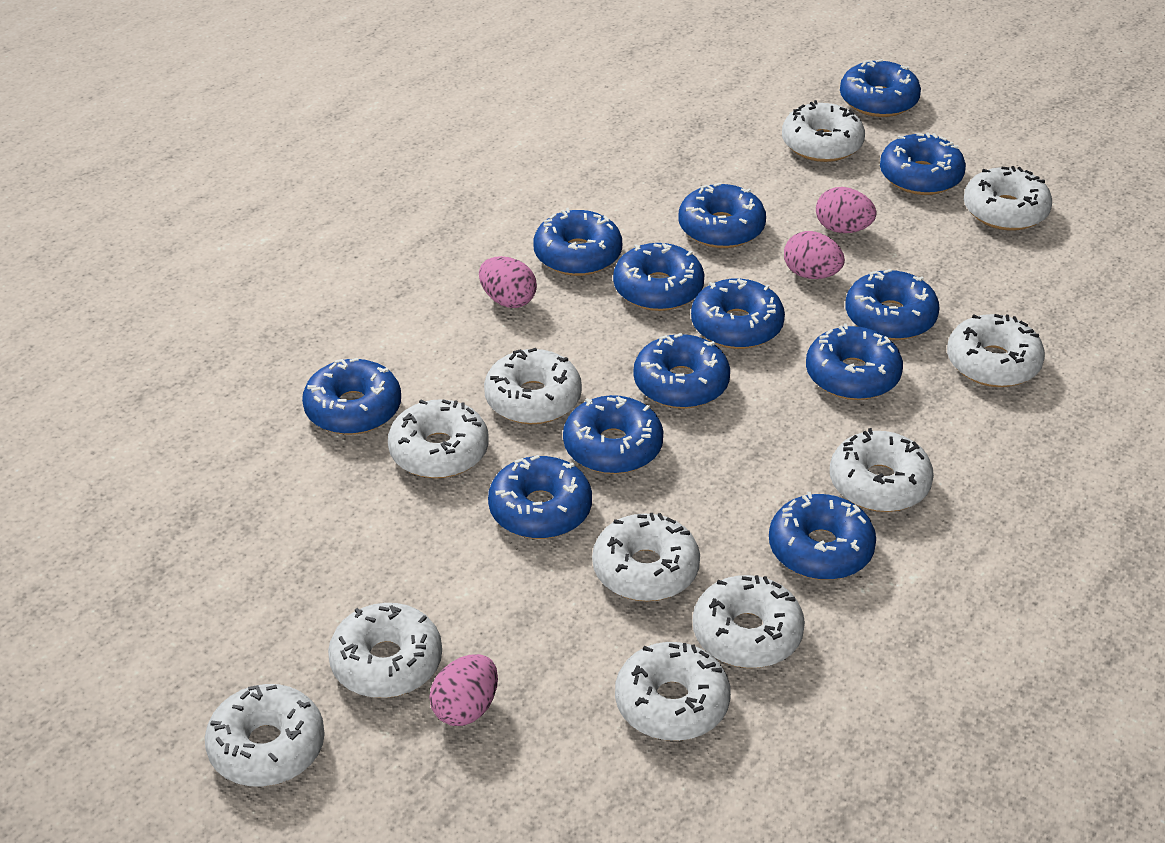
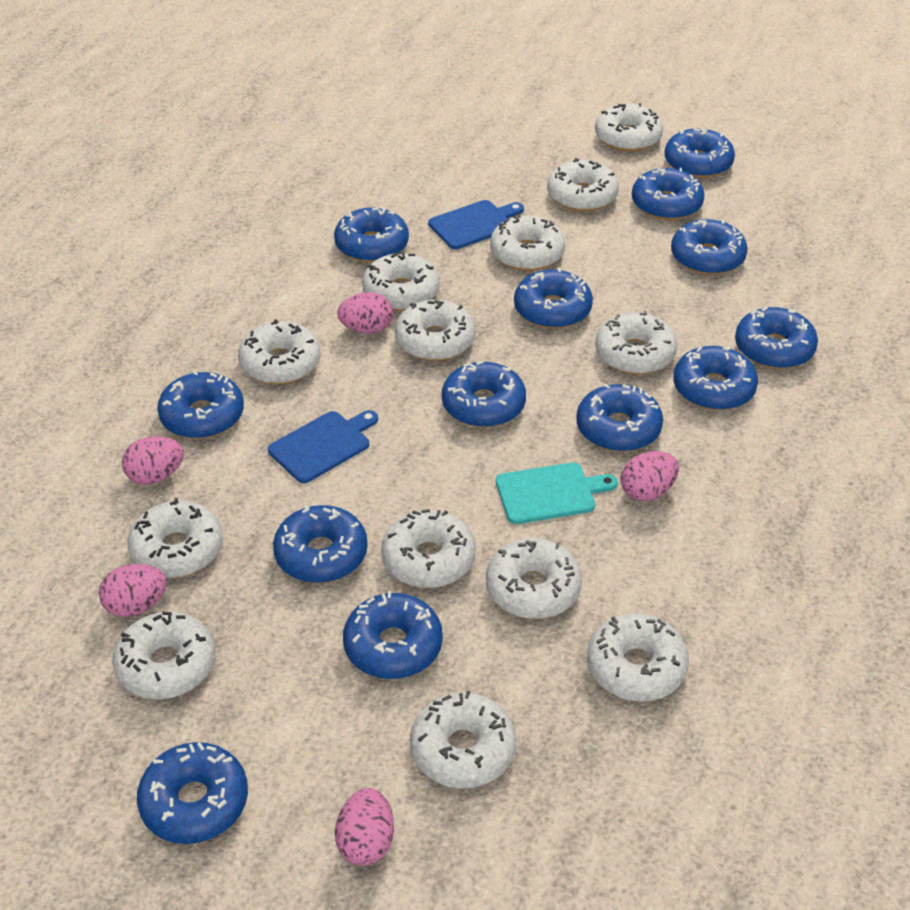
blue cutting board: none = 0 -> [268,410,378,483] [428,200,524,249] = 2
pink egg: [429,654,498,726] [479,256,537,308] [784,231,845,279] [816,187,876,233] = 4 -> [99,564,167,617] [122,436,184,485] [335,788,394,866] [337,292,393,334] [621,451,679,501] = 5
turquoise cutting board: none = 0 -> [496,463,618,524] = 1
white donut: [205,684,325,787] [328,603,442,698] [388,399,489,478] [484,348,582,424] [592,513,700,601] [615,642,731,741] [693,575,805,668] [782,100,865,162] [830,428,934,512] [947,314,1045,387] [964,166,1052,231] = 11 -> [112,612,215,700] [127,498,223,578] [238,319,321,384] [362,252,440,311] [381,509,476,588] [395,300,475,361] [410,691,516,789] [486,538,582,619] [490,214,565,271] [547,158,619,212] [587,613,689,702] [595,103,663,152] [595,311,677,374] = 13

